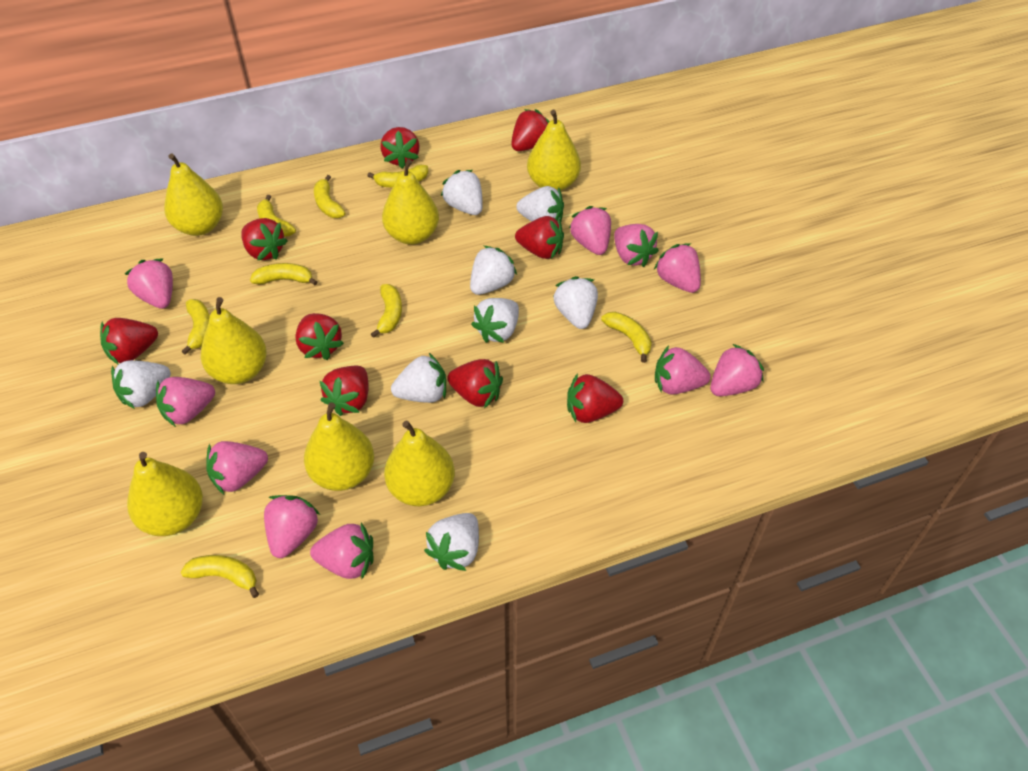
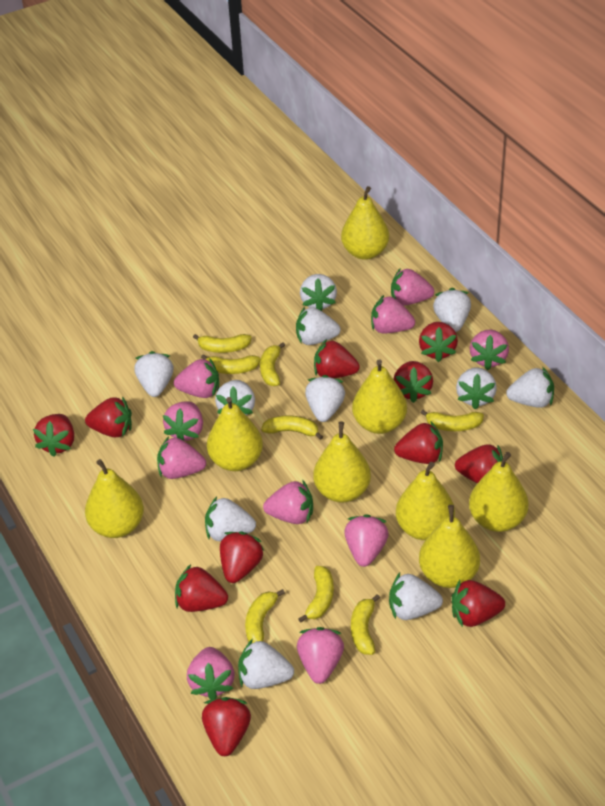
red strawberry: [100,318,158,365] [241,218,287,261] [295,313,344,360] [320,366,369,416] [381,127,420,169] [447,359,503,408] [511,109,550,151] [515,216,564,259] [567,373,623,423] = 9 -> [33,414,74,457] [85,396,132,437] [175,564,228,612] [202,697,251,756] [220,531,264,583] [314,339,360,378] [394,361,433,403] [394,422,443,464] [419,322,458,362] [452,580,505,627] [455,445,503,483] = 11
white strawberry: [111,360,171,409] [391,353,446,403] [424,513,479,571] [441,170,483,215] [470,246,517,295] [471,298,519,343] [516,186,564,222] [553,276,598,329] = 8 -> [135,351,173,397] [205,497,256,541] [215,380,255,416] [238,639,294,689] [296,307,341,345] [300,274,337,311] [305,375,345,422] [389,573,443,620] [433,288,471,332] [456,367,497,409] [506,366,554,408] = 11
yellow pear: [127,452,203,536] [164,154,223,236] [201,297,267,384] [304,403,374,491] [382,159,439,245] [384,420,455,506] [527,110,581,191] = 7 -> [85,459,144,538] [207,397,263,471] [314,421,371,503] [341,186,389,260] [352,359,407,434] [396,462,455,540] [419,505,480,588] [469,452,529,532] = 8

